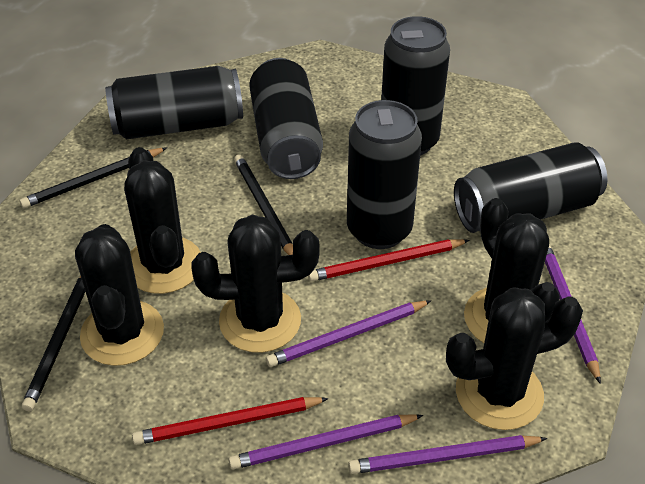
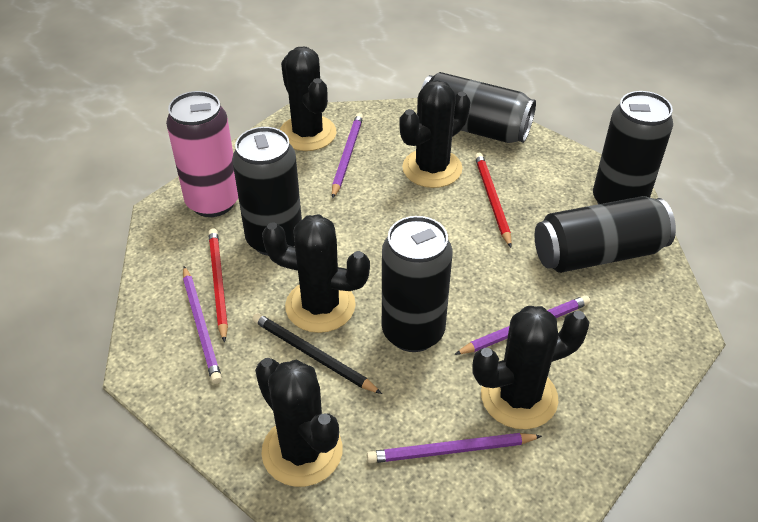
black pencil: [19,148,167,208] [22,276,85,411] [234,155,293,255] = 3 -> [252,313,382,394] = 1
pink can: none = 0 -> [166,91,238,217] = 1

